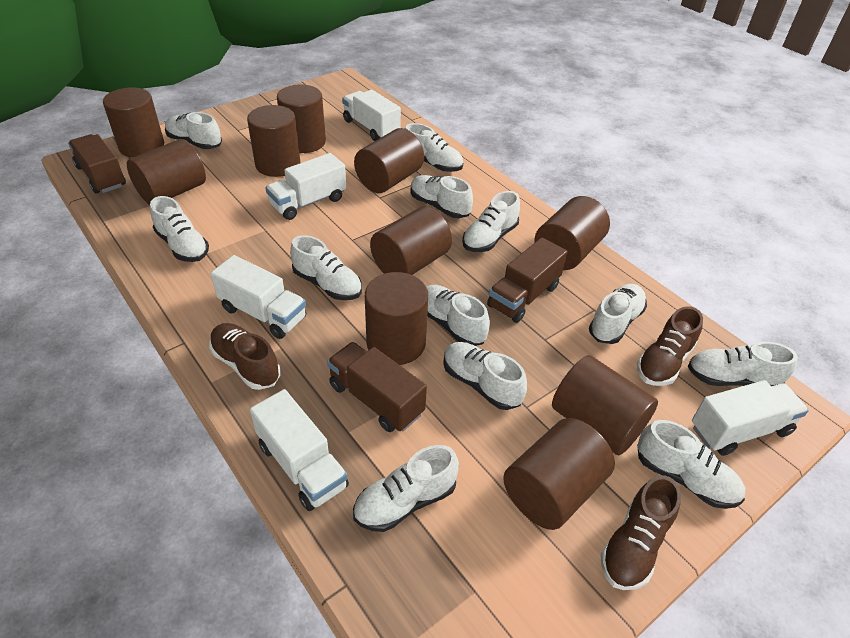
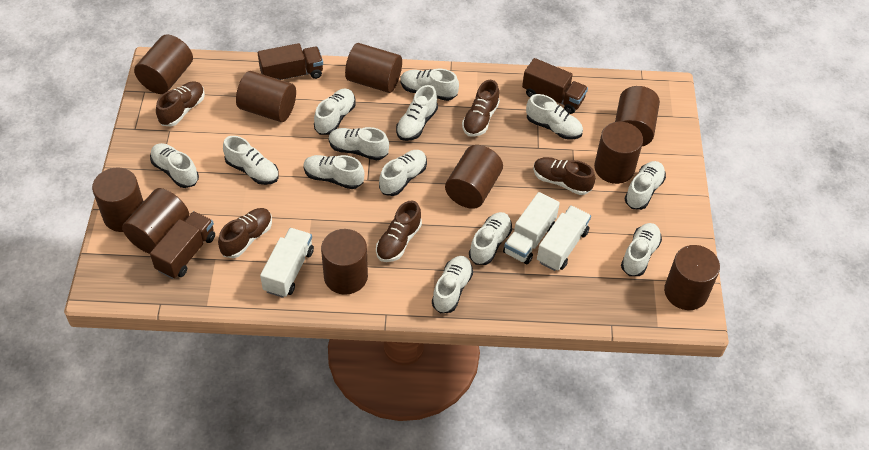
brown shoe: [209,323,281,390] [601,475,681,590] [637,306,703,386] = 3 -> [156,81,205,126] [218,208,272,258] [376,200,422,262] [462,80,500,137] [533,157,595,195] = 5
white shoe: [150,196,209,262] [165,112,222,149] [290,235,362,300] [353,445,459,532] [405,123,463,172] [410,175,473,218] [426,285,490,346] [443,342,527,410] [462,191,520,252] [589,284,647,344] [637,420,745,509] [688,342,798,386] = 12 -> [150,143,199,188] [223,136,279,185] [303,155,365,189] [314,89,356,135] [329,127,389,160] [379,150,427,196] [396,85,438,141] [400,69,459,101] [432,256,473,313] [469,212,512,265] [526,94,583,140] [621,223,662,276] [624,161,666,210] = 13
white truck: [211,255,306,339] [250,389,349,511] [265,153,346,220] [342,90,401,141] [692,380,809,456] = 5 -> [260,228,314,298] [503,192,560,264] [537,206,591,271] = 3

